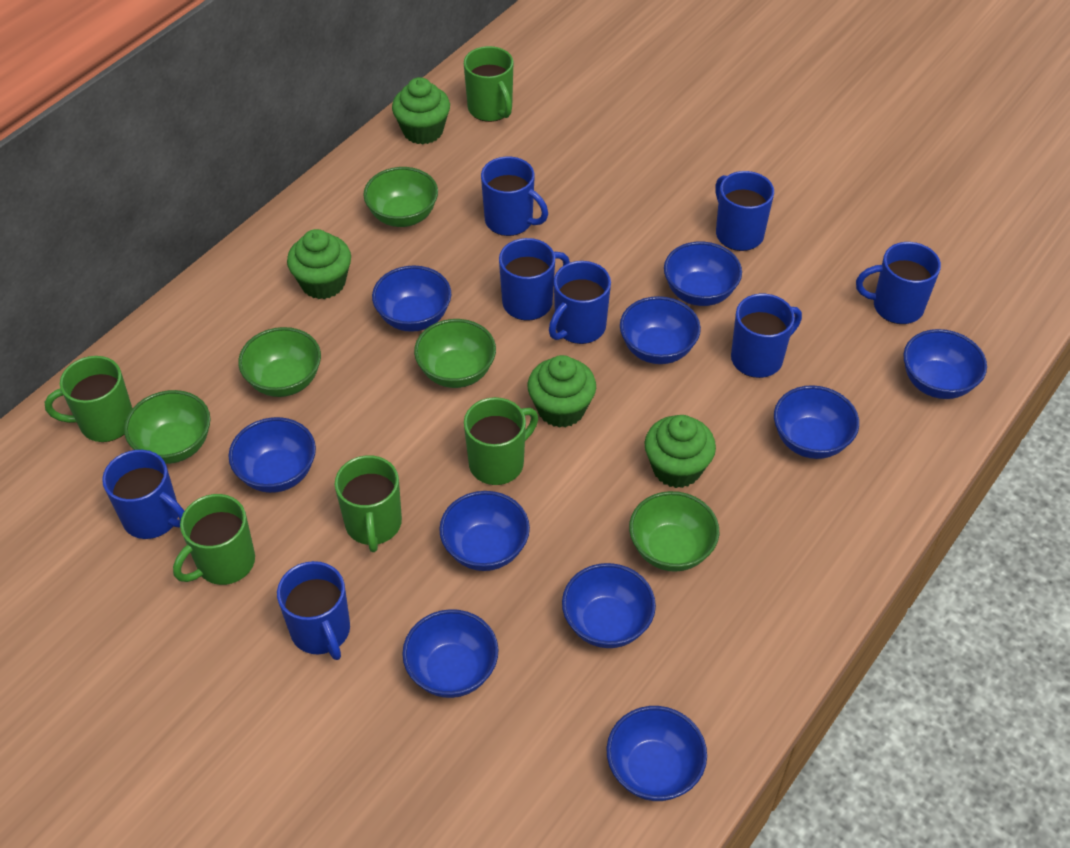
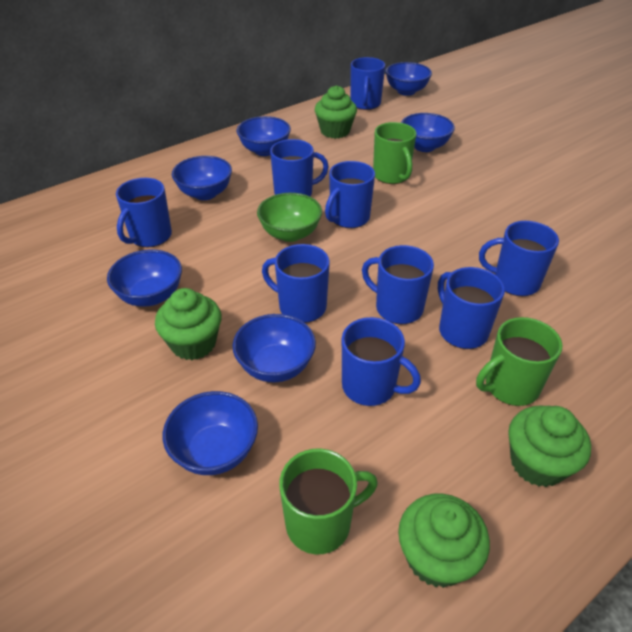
blue bowl: [229,417,316,493] [372,265,451,332] [402,609,498,698] [439,491,530,571] [562,563,656,648] [606,706,707,801] [620,296,701,364] [664,242,742,306] [774,385,859,459] [903,329,987,399] = 10 -> [107,249,182,307] [163,391,258,475] [172,156,232,200] [232,314,316,382] [237,116,291,156] [385,62,432,96] [401,113,455,152] = 7
blue mug: [102,450,184,539] [277,561,350,660] [481,157,548,236] [499,238,570,321] [549,261,611,344] [715,171,774,251] [731,294,802,378] [856,242,941,324] = 8 -> [116,178,172,247] [262,244,330,323] [270,139,329,196] [325,161,375,228] [342,317,421,406] [350,57,385,110] [362,245,434,324] [438,267,505,349] [479,221,559,296] = 9
green bowl: [124,390,210,464] [238,327,321,397] [363,167,438,227] [414,319,496,388] [629,491,719,572] = 5 -> [257,193,322,242] = 1
green mug: [45,356,132,442] [173,494,255,585] [335,455,402,552] [464,46,514,122] [464,397,538,485] = 5 -> [279,448,378,555] [373,122,416,184] [476,317,562,406] = 3

